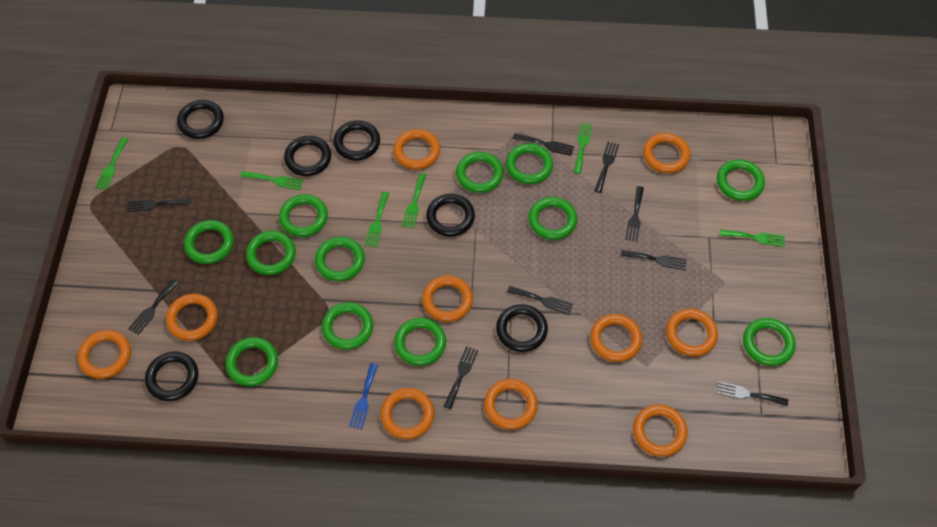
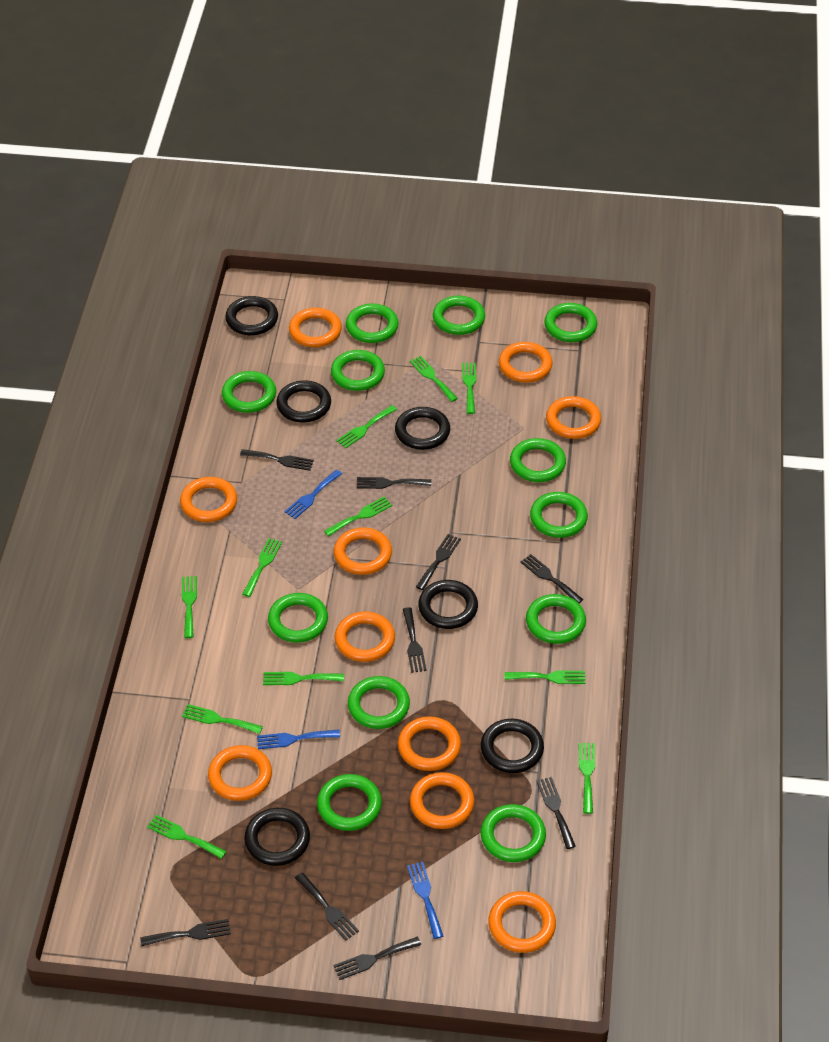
blue fork: [349,363,378,429] = 1 -> [257,730,340,749] [284,470,342,519] [407,862,443,939] = 3
green fork: [95,137,128,190] [241,171,303,190] [364,192,389,248] [402,173,426,228] [574,123,592,174] [720,229,785,247] = 6 -> [147,815,227,859] [182,576,197,638] [182,704,263,734] [242,538,282,597] [263,672,344,685] [324,497,392,536] [336,405,397,448] [410,356,458,402] [462,363,476,414] [505,670,586,684] [579,743,595,814] = 11

